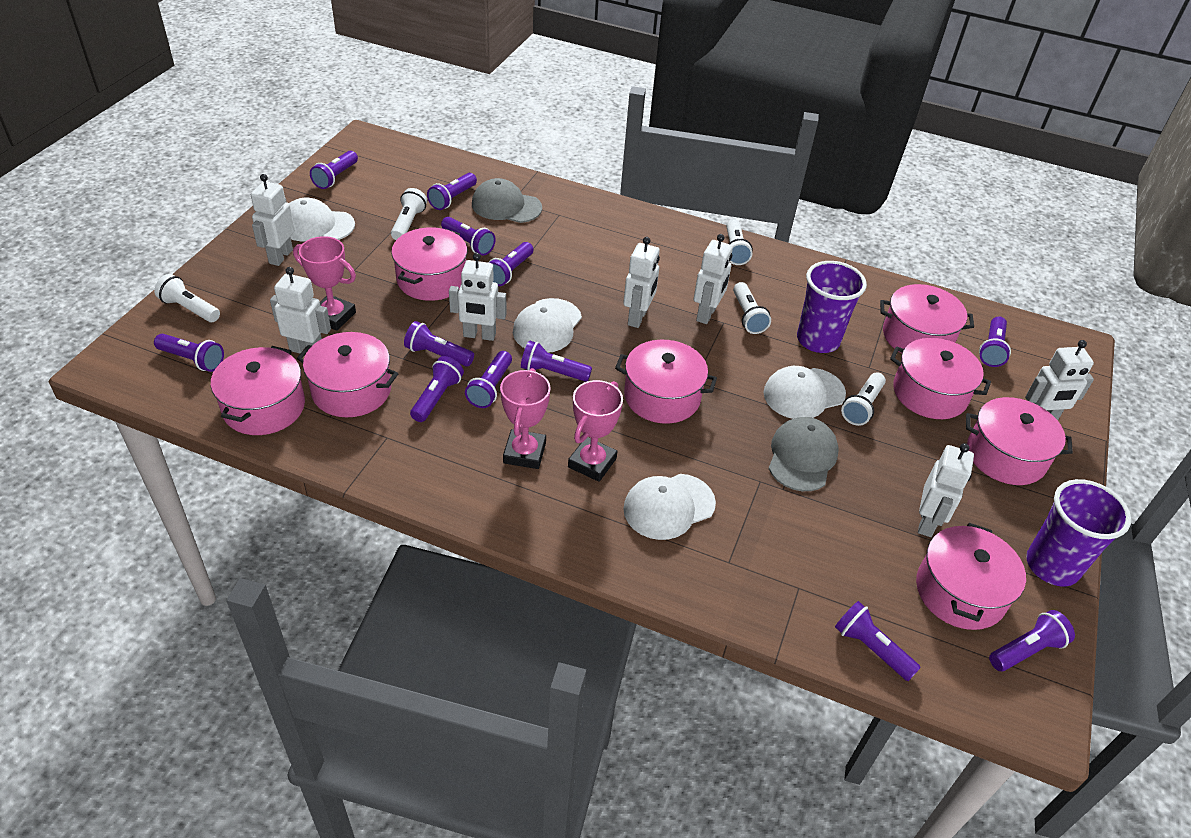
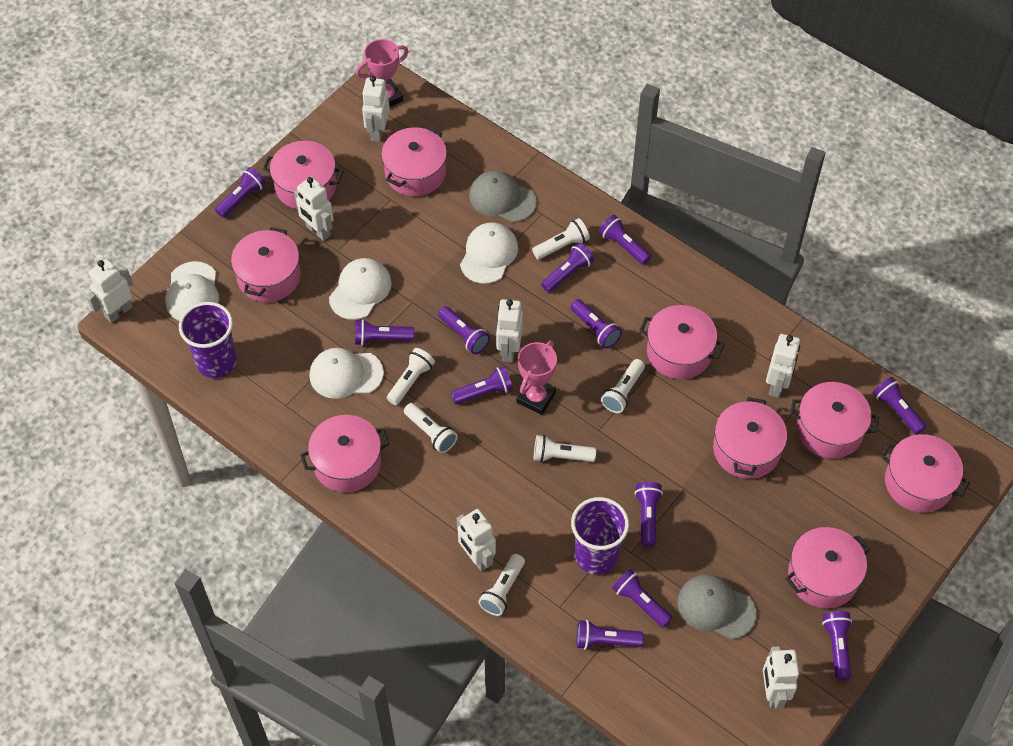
pink pot: [211,346,305,435] [297,332,399,417] [391,227,467,301] [615,340,717,424] [880,284,974,353] [890,338,991,419] [916,523,1026,630] [966,397,1073,485] = 8 -> [231,227,301,302] [263,141,343,209] [300,415,389,492] [381,127,447,196] [639,305,725,379] [713,397,787,479] [786,527,870,608] [790,382,879,459] [881,434,970,513] = 9
pink trophy: [293,236,356,331] [500,368,551,469] [568,380,623,482] = 3 -> [356,39,409,107] [517,340,557,415] = 2
white flashlight: [154,274,220,322] [391,188,427,240] [726,219,753,265] [733,282,771,334] [841,372,886,426] = 5 -> [387,348,435,405] [404,403,458,453] [478,554,525,616] [532,218,590,259] [534,435,596,462] [601,359,645,413] = 6

